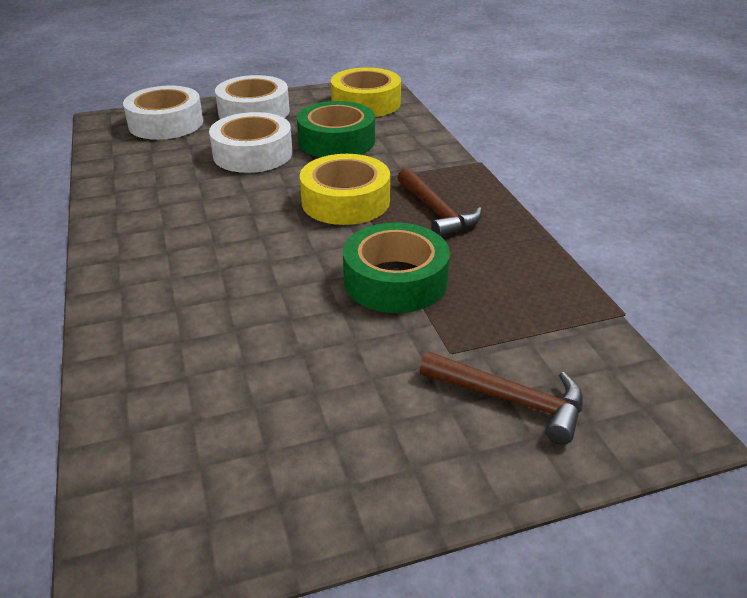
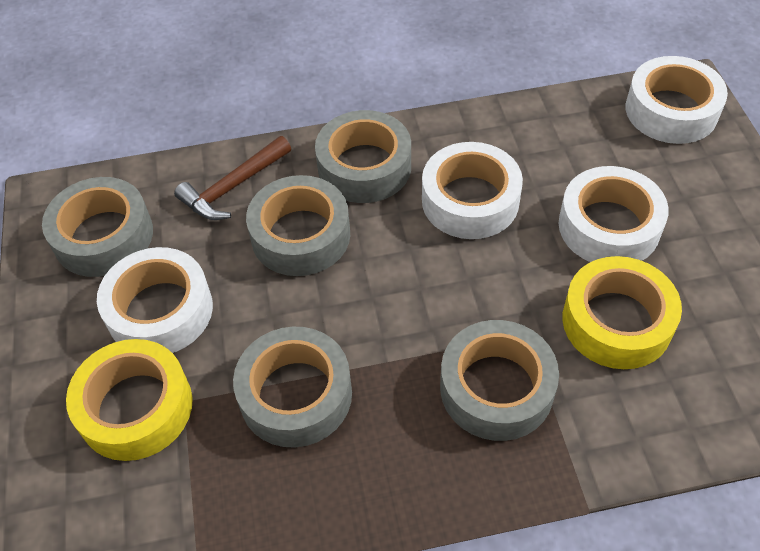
brown hammer: [397,168,482,237] [420,351,583,445] = 2 -> [174,136,291,220] = 1
green tape: [297,101,375,158] [343,223,450,313] = 2 -> none = 0
grey tape: none = 0 -> [42,177,153,277] [233,327,352,448] [246,175,350,276] [315,110,411,203] [440,320,559,441] = 5
white tape: [123,85,203,140] [209,112,293,173] [215,75,290,119] = 3 -> [97,247,213,353] [422,142,523,239] [559,166,669,262] [626,56,728,144] = 4

